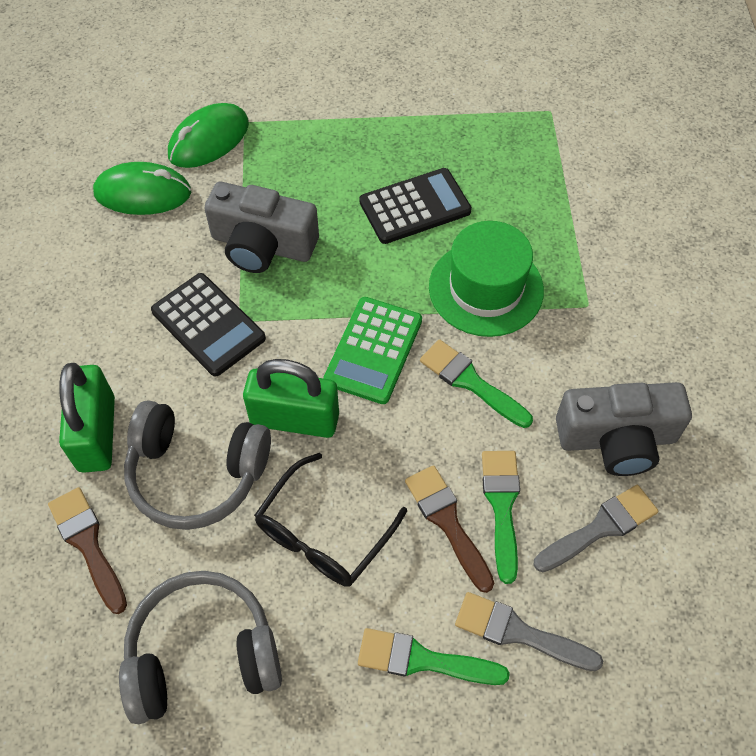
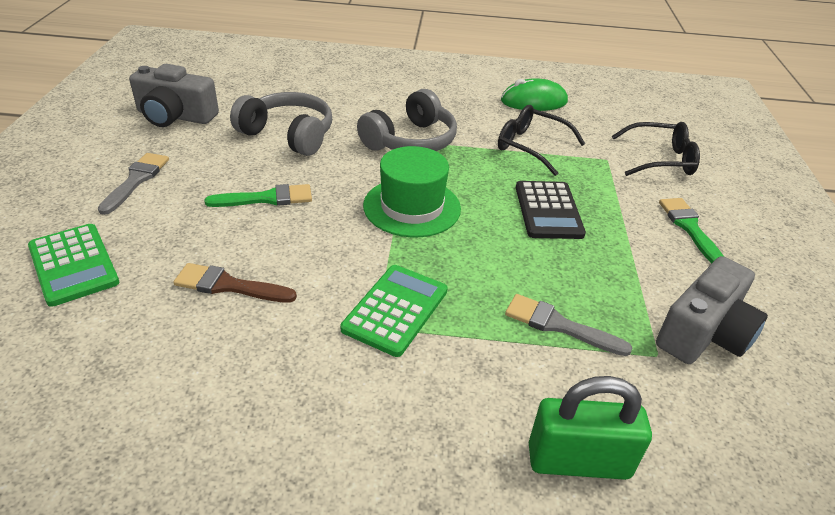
black calculator: [151,273,266,377] [359,168,472,244] = 2 -> [516,181,586,239] = 1
black glasses: [254,453,407,587] = 1 -> [498,105,585,176] [612,122,700,176] = 2
brown brush: [48,487,127,614] [405,465,494,593] = 2 -> [173,263,297,303] = 1
green brush: [358,628,510,685] [420,339,533,428] [482,451,520,584] = 3 -> [205,184,312,207] [659,198,724,263] = 2
green calculator: [323,297,422,404] = 1 -> [28,224,119,307] [340,265,448,357] = 2
green mouse: [93,162,191,215] [168,103,249,168] = 2 -> [501,78,568,111] = 1
green padlock: [59,363,115,473] [243,359,339,438] = 2 -> [529,376,652,480] = 1

